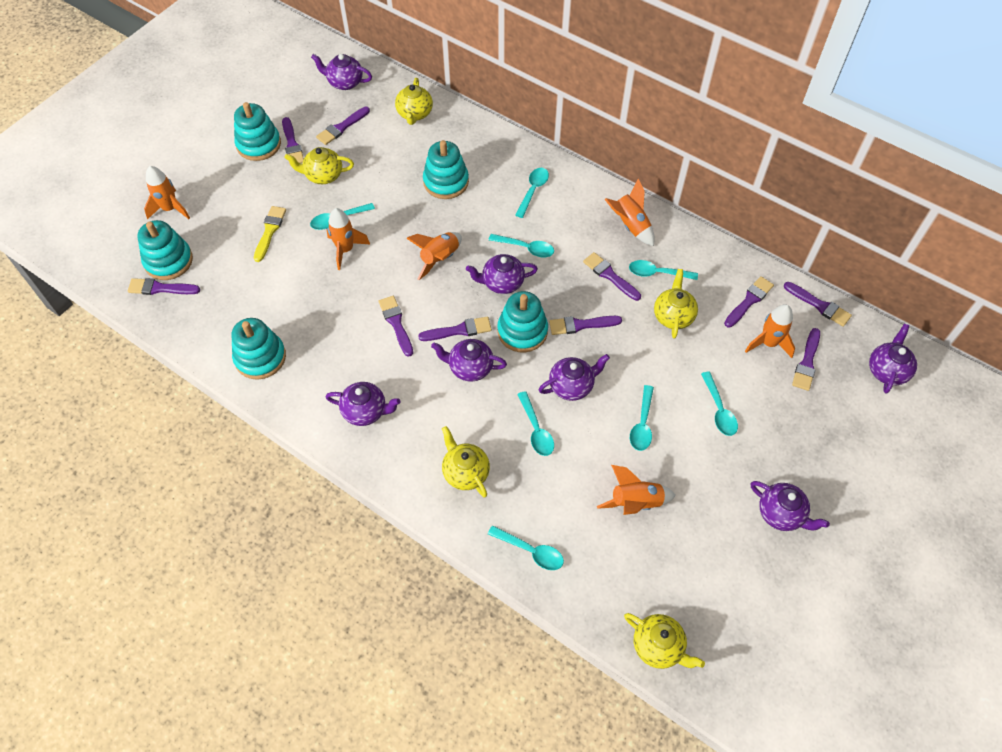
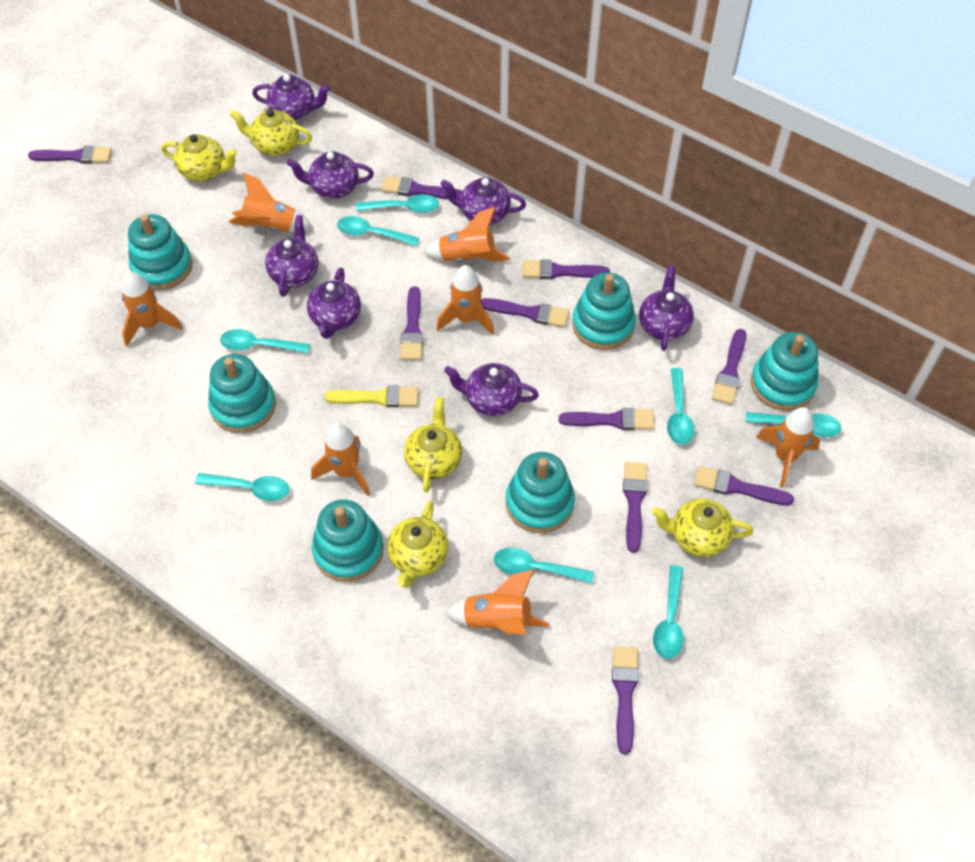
orange rocket: [144,166,190,219] [327,208,370,270] [406,232,462,280] [597,465,676,515] [604,179,655,246] [745,304,795,358] = 6 -> [122,271,182,347] [228,172,313,232] [311,423,370,496] [424,207,510,262] [436,265,494,335] [445,570,550,635] [756,407,820,488] = 7
turquoise stacking toy: [137,220,193,280] [231,318,286,380] [234,102,281,161] [423,140,469,199] [497,291,548,352] = 5 -> [128,214,192,290] [208,354,276,433] [312,499,384,582] [506,452,575,533] [572,272,636,350] [751,332,818,411] = 6

